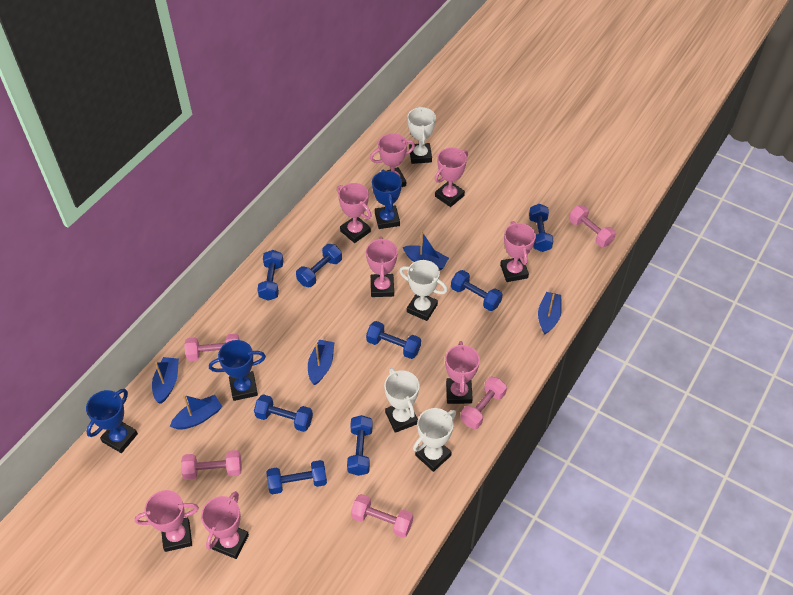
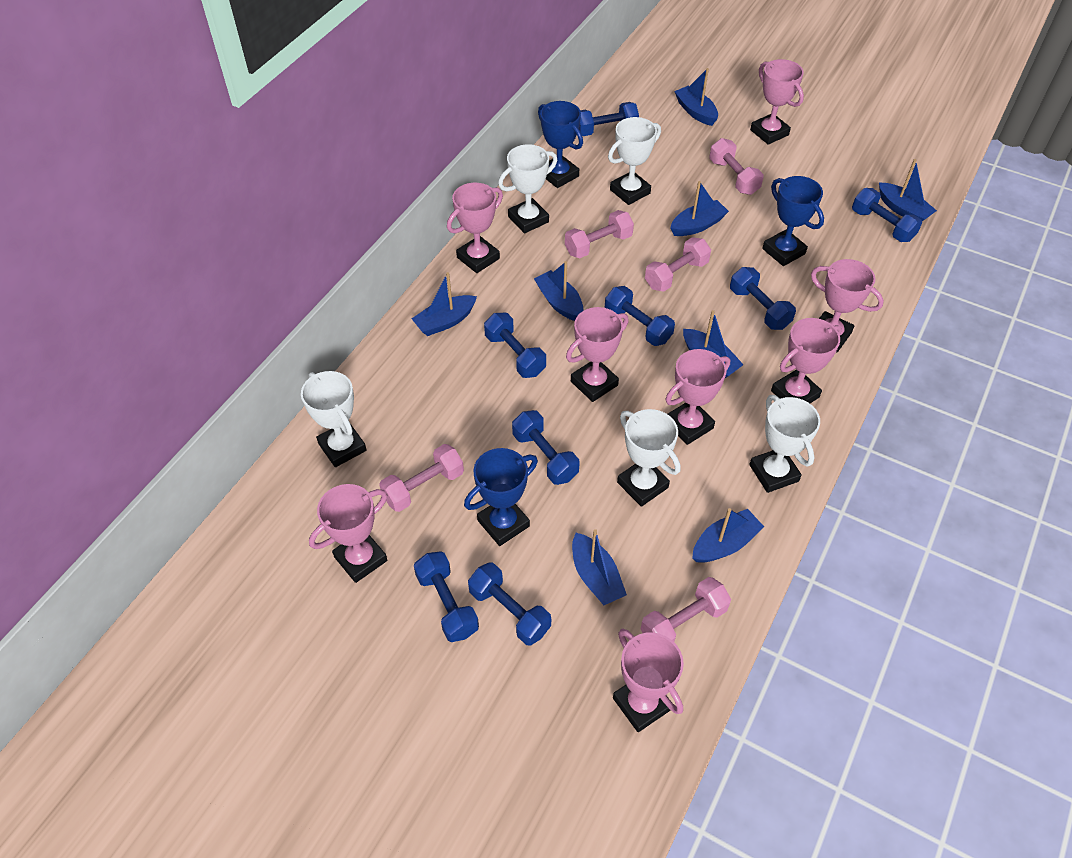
blue boat: [152,357,179,404] [170,395,222,430] [308,340,335,385] [403,231,449,270] [538,292,562,334] = 5 -> [412,272,477,336] [534,261,583,321] [572,529,627,605] [670,181,729,236] [674,68,718,126] [683,310,744,378] [692,508,764,563] [879,159,937,221] = 8
white trophy: [384,368,420,433] [399,260,448,321] [407,106,436,164] [413,408,456,472] = 4 -> [301,371,366,467] [498,144,557,233] [608,117,661,205] [617,409,681,507] [749,395,820,493] = 5

